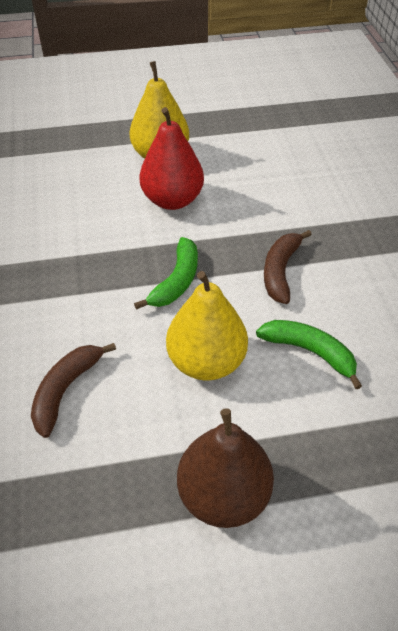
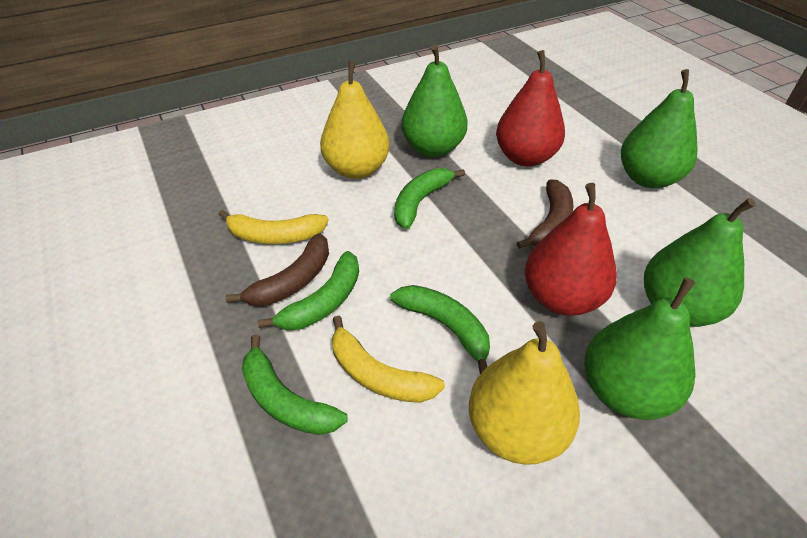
brown pear: [177,408,274,528] = 1 -> none = 0
green banana: [134,237,198,310] [256,320,362,389] = 2 -> [242,334,347,435] [258,251,359,330] [390,285,490,374] [394,168,465,229] = 4
green pear: none = 0 -> [402,45,468,157] [584,277,696,420] [621,69,698,188] [644,198,756,327] = 4
red pear: [139,107,204,210] = 1 -> [496,50,565,167] [525,183,617,316] = 2
yellow banana: none = 0 -> [218,210,329,244] [332,315,445,403] = 2

